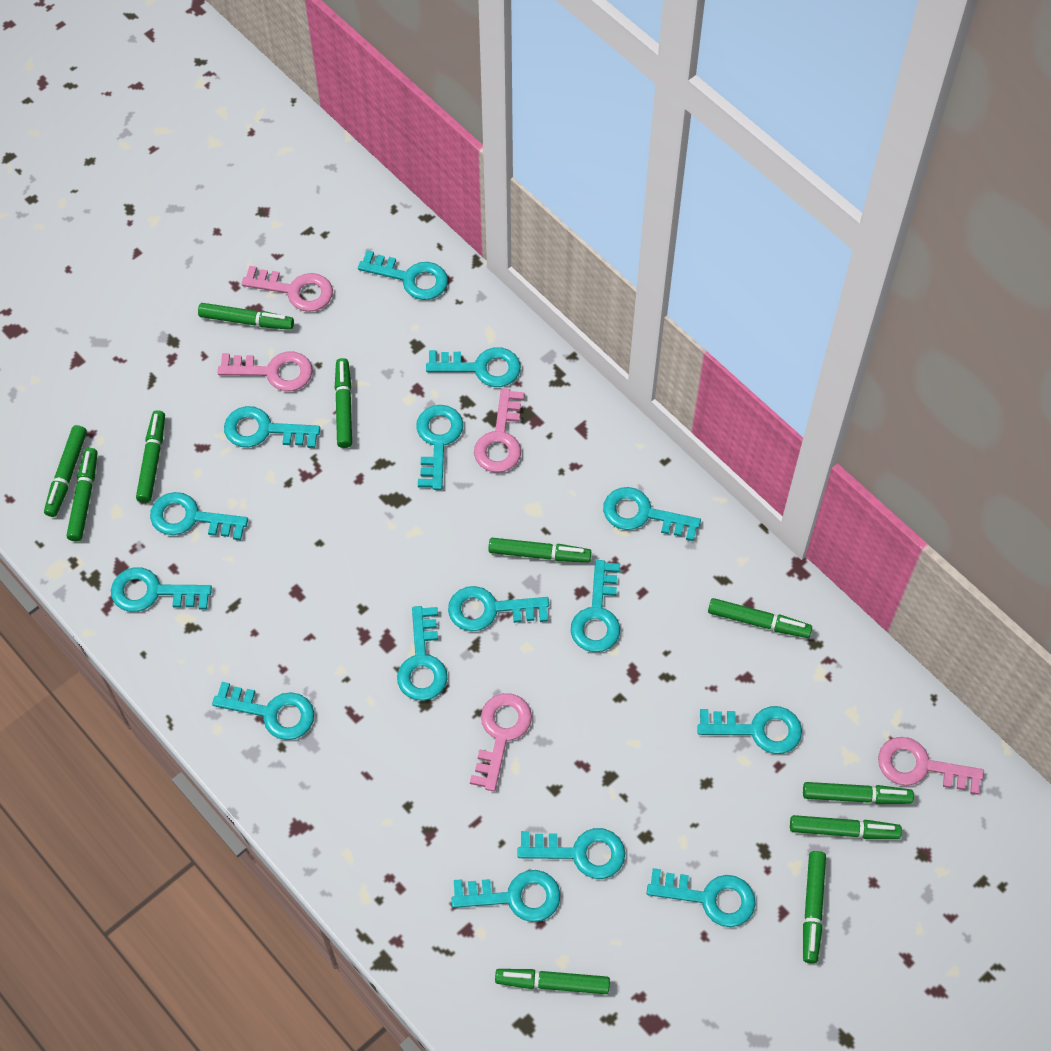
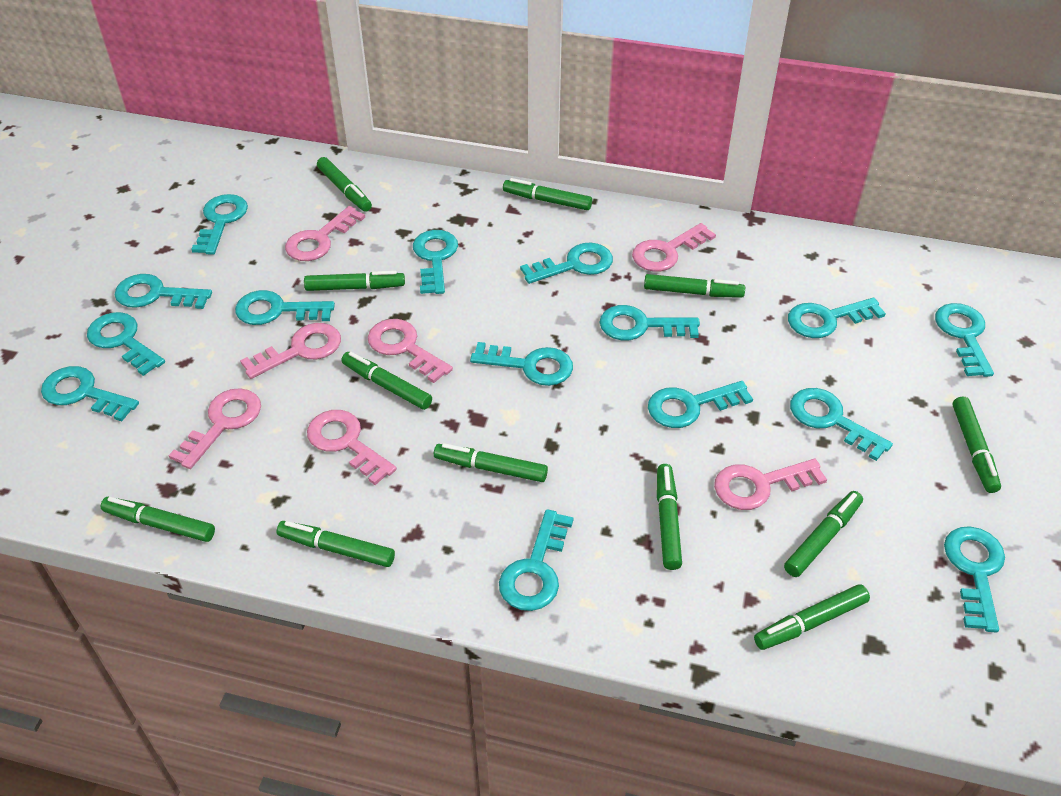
green marker: [44,425,87,517] [67,448,98,542] [136,410,165,503] [198,303,294,330] [335,358,352,448] [488,538,591,562] [495,969,610,994] [708,598,812,638] [790,815,902,839] [803,782,914,804] [803,851,826,964] = 11 -> [101,497,215,542] [276,521,395,567] [304,271,405,291] [317,157,372,212] [341,352,432,410] [434,443,548,482] [503,178,592,210] [644,274,745,298] [657,464,682,570] [754,584,870,650] [784,491,863,577] [952,397,1001,493] = 12
pink key: [218,351,313,391] [242,266,333,312] [470,693,532,791] [474,388,525,473] [878,737,984,795] = 5 -> [168,388,261,469] [240,323,341,379] [285,206,365,261] [307,410,397,485] [368,319,453,383] [632,223,716,271] [714,459,827,510] = 7

